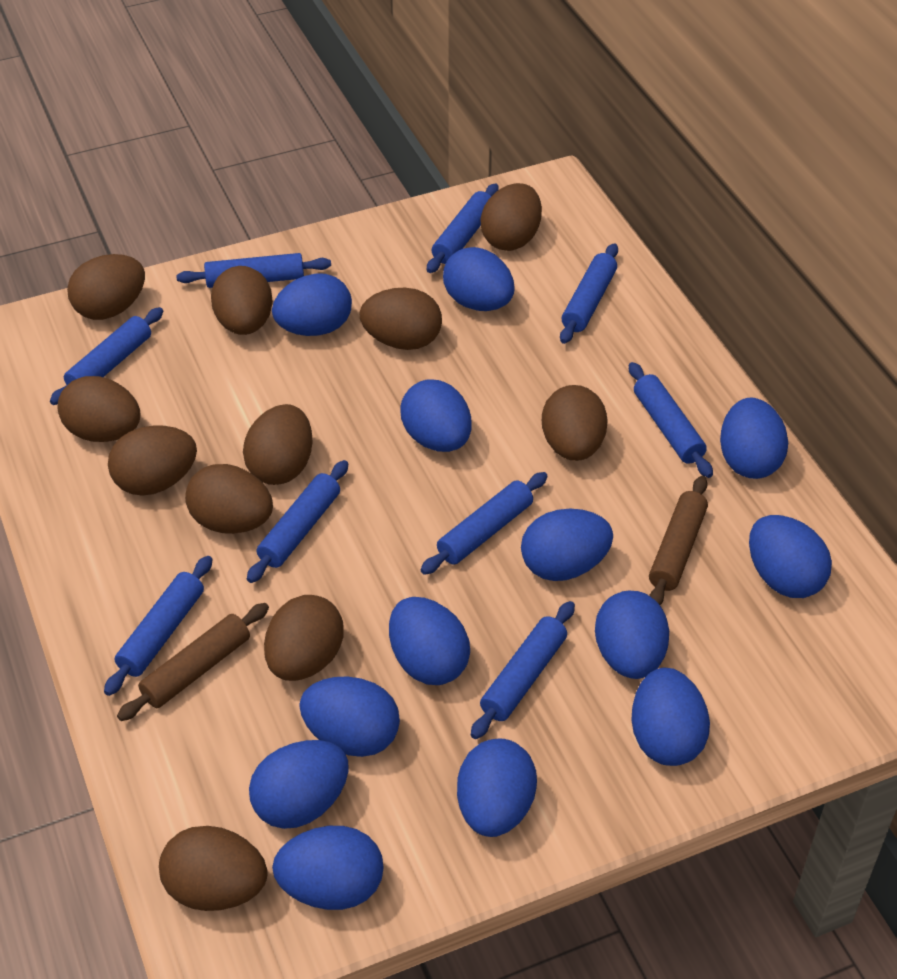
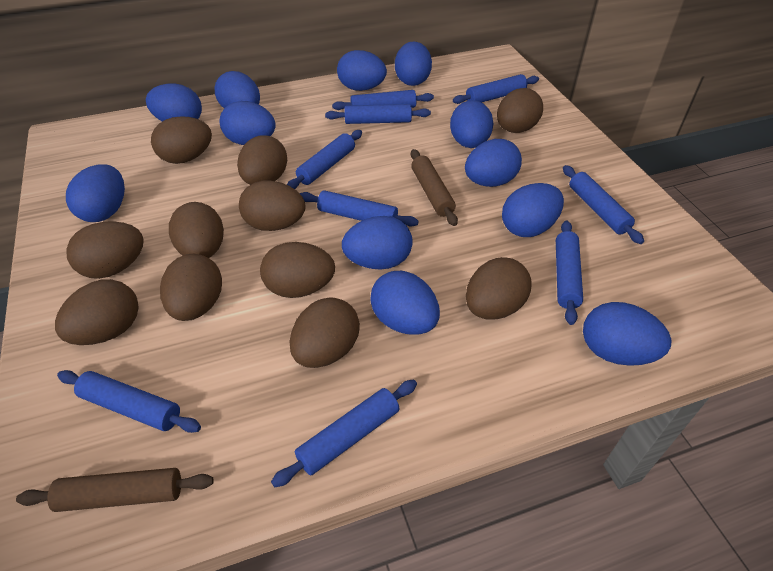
blue egg: [249,740,348,829] [272,273,352,336] [272,826,384,910] [299,676,400,757] [389,597,470,685] [400,380,472,452] [443,247,515,311] [457,738,537,837] [521,509,613,581] [595,591,669,679] [632,668,710,766] [720,398,788,479] [749,515,832,598] = 13 -> [66,164,125,222] [146,83,202,121] [215,71,260,108] [220,101,276,145] [337,50,387,91] [342,216,413,270] [370,271,440,335] [395,42,432,86] [450,100,493,148] [465,139,522,187] [502,183,564,237] [583,302,672,366] = 12

